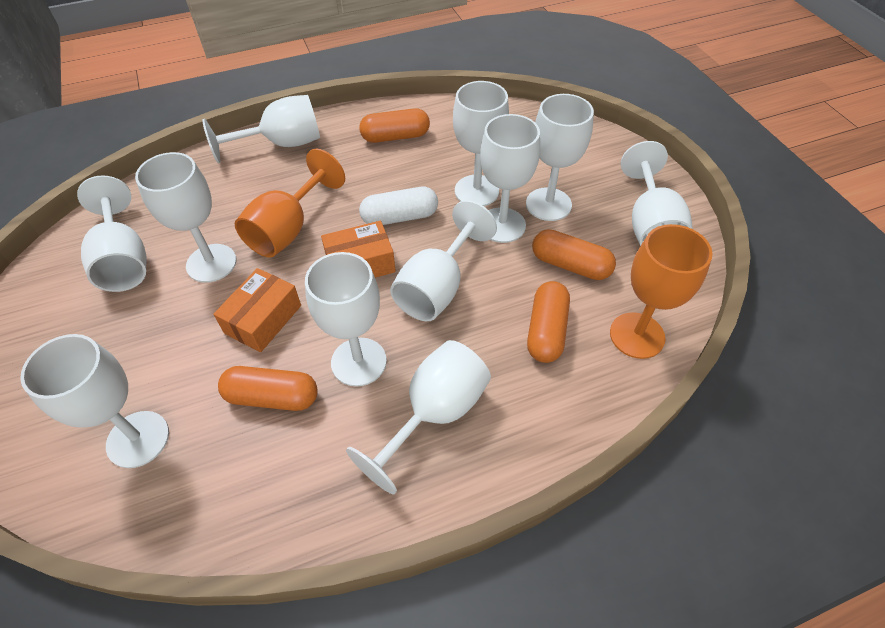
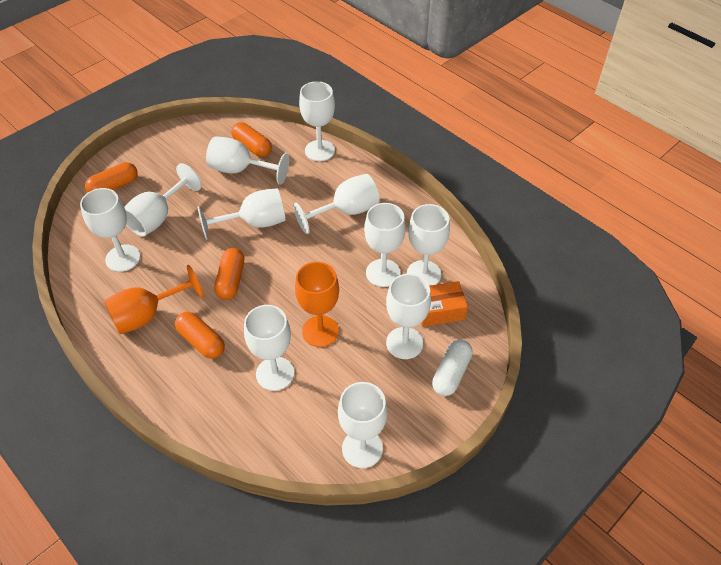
orange box: [213,268,301,352] [321,221,396,278] = 2 -> [421,281,468,327] = 1

